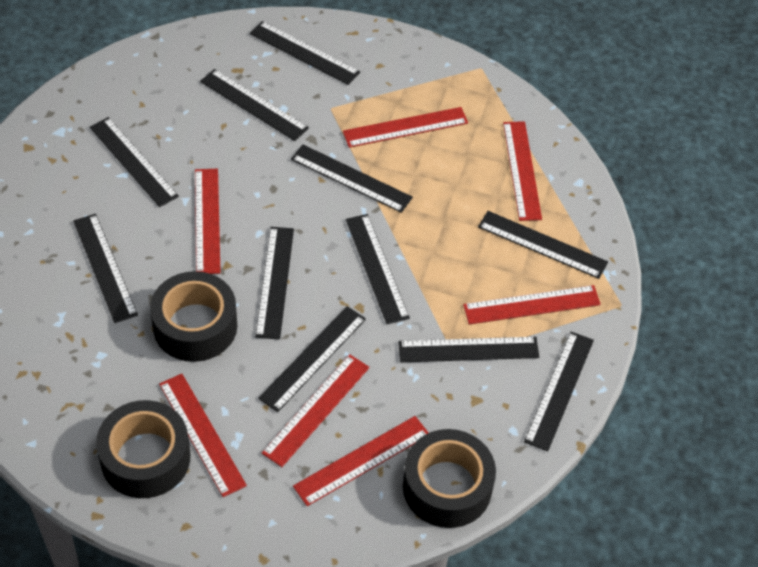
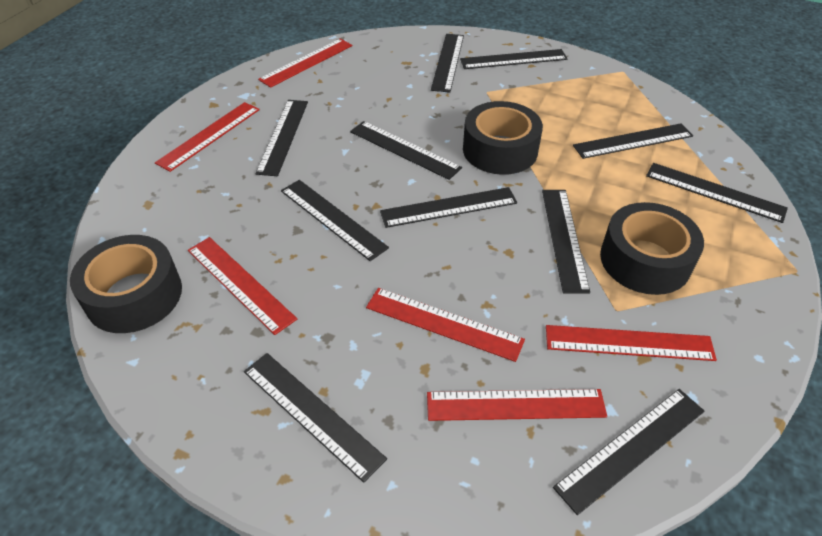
red ruler: [159,374,247,497] [195,169,221,274] [262,354,370,467] [293,416,428,506] [343,107,468,148] [463,285,601,325] [503,121,542,221] = 7 -> [155,102,260,172] [188,237,297,335] [258,39,352,88] [366,288,525,362] [427,389,607,421] [546,325,717,361] = 6

